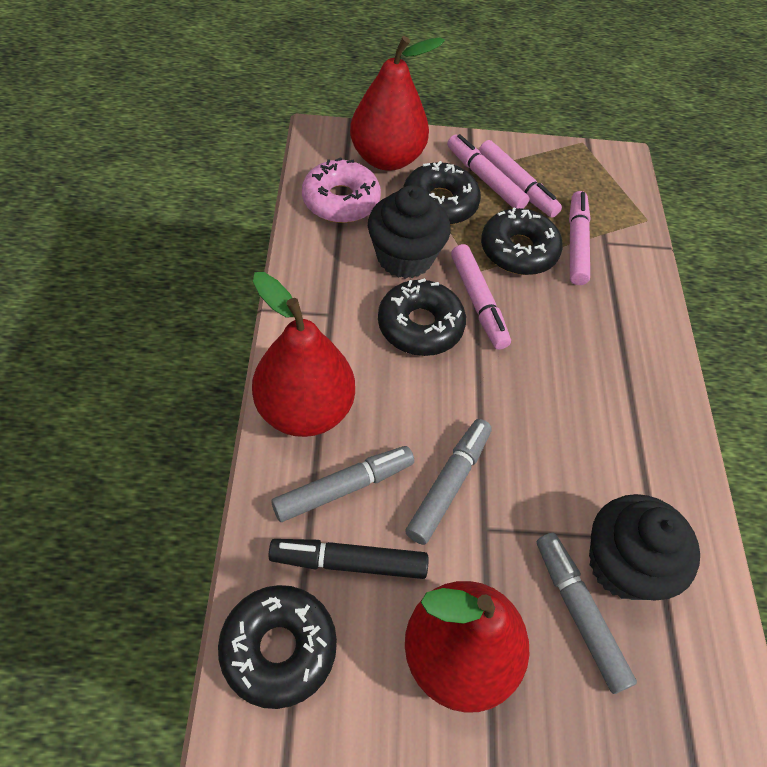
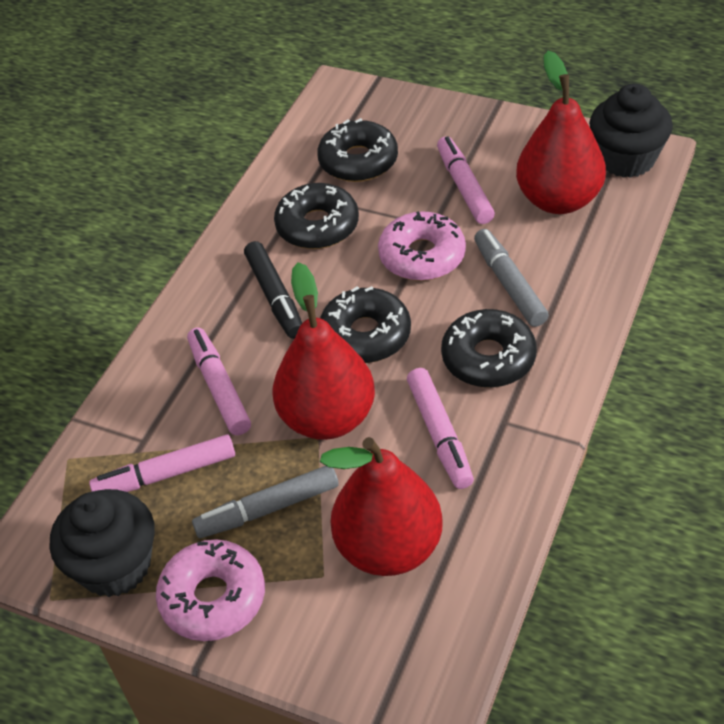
grey marker: [271,446,414,522] [405,419,492,545] [537,533,637,694] = 3 -> [192,466,339,538] [474,229,549,327] = 2
pink donut: [302,157,381,223] = 1 -> [156,539,265,641] [378,211,466,281] = 2

